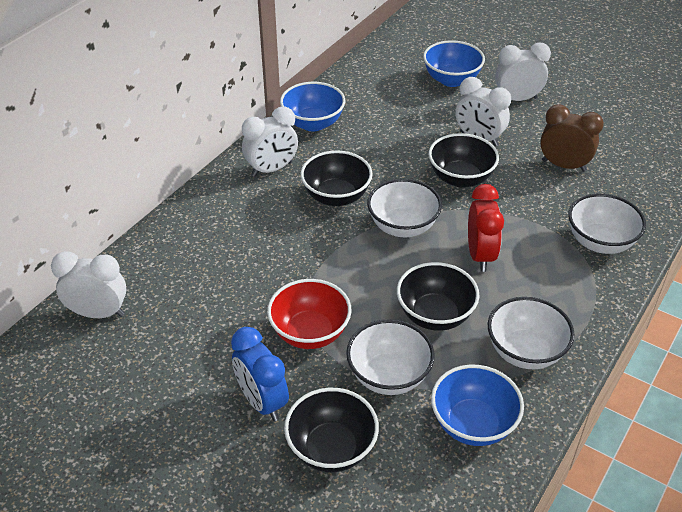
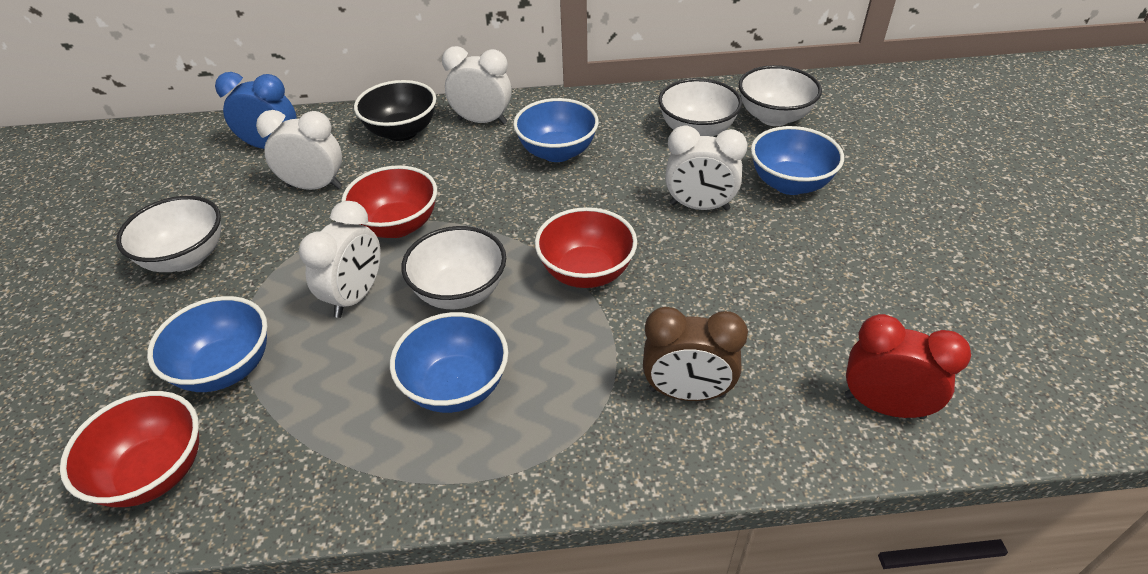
black bowl: [284,388,379,472] [301,150,373,206] [397,262,480,331] [429,133,499,188] = 4 -> [354,80,436,141] = 1
blue bowl: [280,82,345,131] [423,40,485,87] [431,365,524,446] = 3 -> [147,296,267,392] [390,312,508,413] [513,98,599,162] [751,126,844,195] = 4
red bowl: [267,279,351,349] = 1 -> [60,391,199,507] [341,165,437,238] [535,207,637,288] = 3

